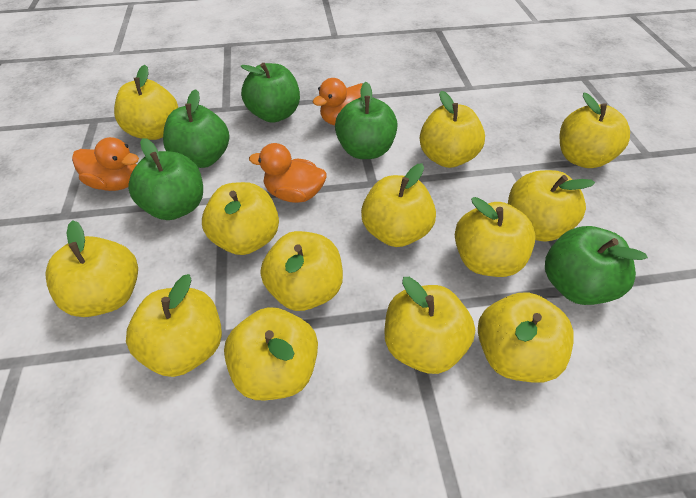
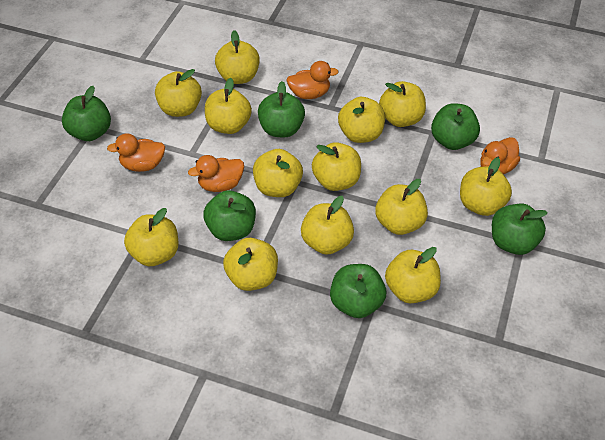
green apple: [128,138,203,220] [163,89,229,168] [240,63,300,123] [335,82,398,159] [545,226,648,305] = 5 -> [62,86,111,141] [203,190,256,241] [258,81,305,137] [330,264,386,318] [431,103,480,150] [492,203,548,255] = 6
orange duck: [72,137,139,191] [249,143,327,203] [313,78,363,125] = 3 -> [107,134,165,172] [188,155,244,192] [286,61,339,99] [480,137,520,174] = 4

